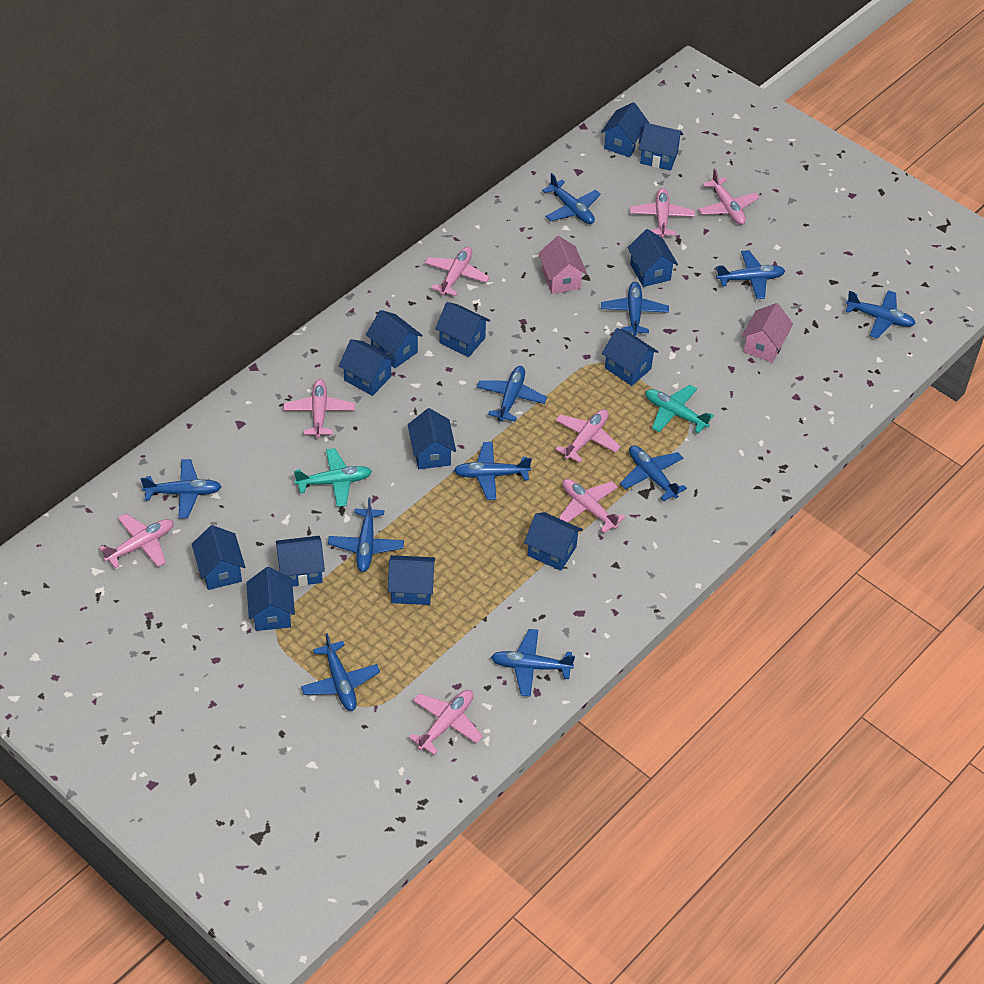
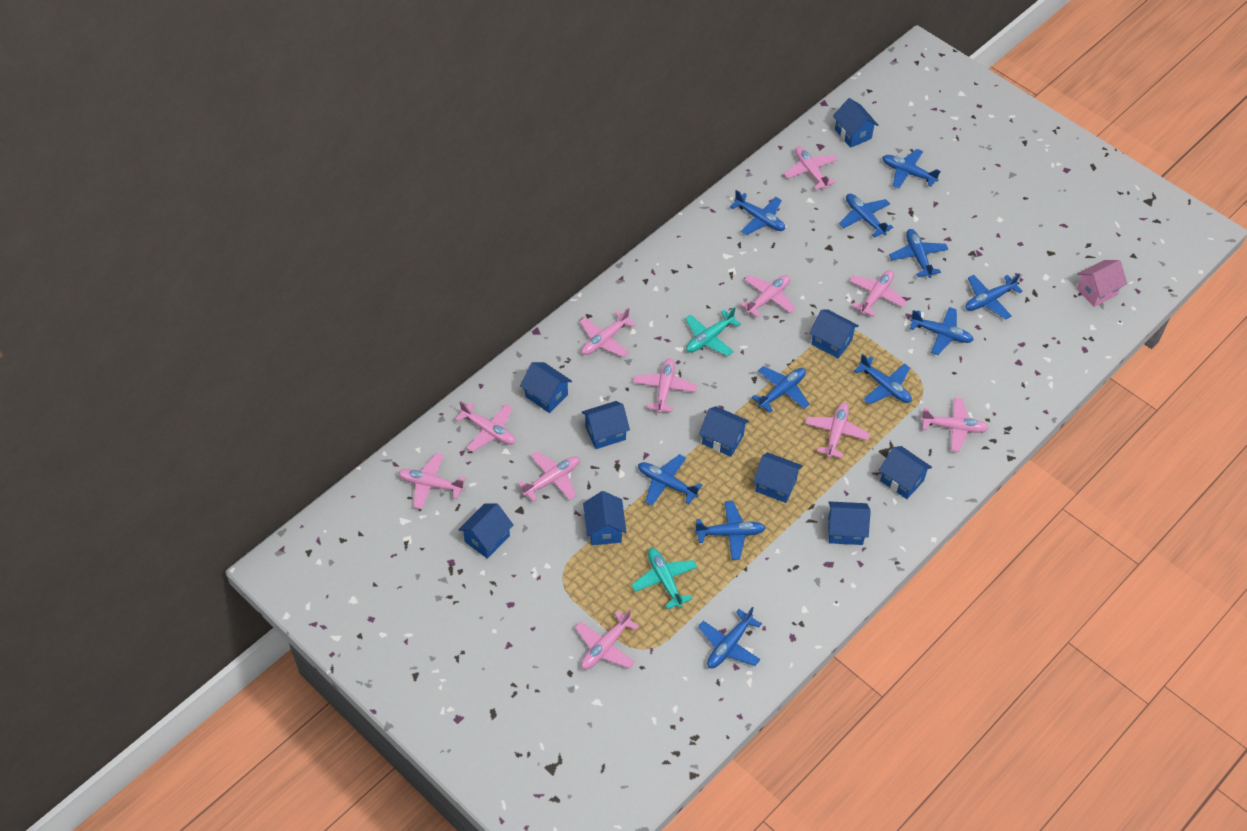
blue house: [192,525,245,590] [246,567,295,631] [276,536,325,586] [339,339,396,396] [366,310,423,368] [388,555,435,605] [408,408,456,469] [435,302,490,357] [524,512,583,571] [601,102,649,157] [602,328,658,386] [627,229,678,287] [639,123,683,171] = 13 -> [458,504,514,559] [520,362,572,413] [582,401,630,449] [583,491,627,545] [699,406,749,457] [753,452,803,503] [810,310,859,358] [828,501,871,545] [833,98,878,148] [879,446,932,499] = 10
pink house: [538,236,587,294] [742,303,793,363] = 2 -> [1077,260,1127,307] = 1
pink plane: [99,513,174,568] [283,379,355,438] [409,690,483,755] [425,247,490,296] [555,409,621,463] [559,479,626,533] [630,188,695,238] [698,169,759,225] = 8 -> [398,453,466,509] [455,401,515,452] [518,451,580,502] [575,609,639,669] [580,308,636,357] [633,358,697,413] [740,275,795,318] [784,146,837,190] [805,403,870,458] [849,270,907,317] [920,397,989,452] = 11

